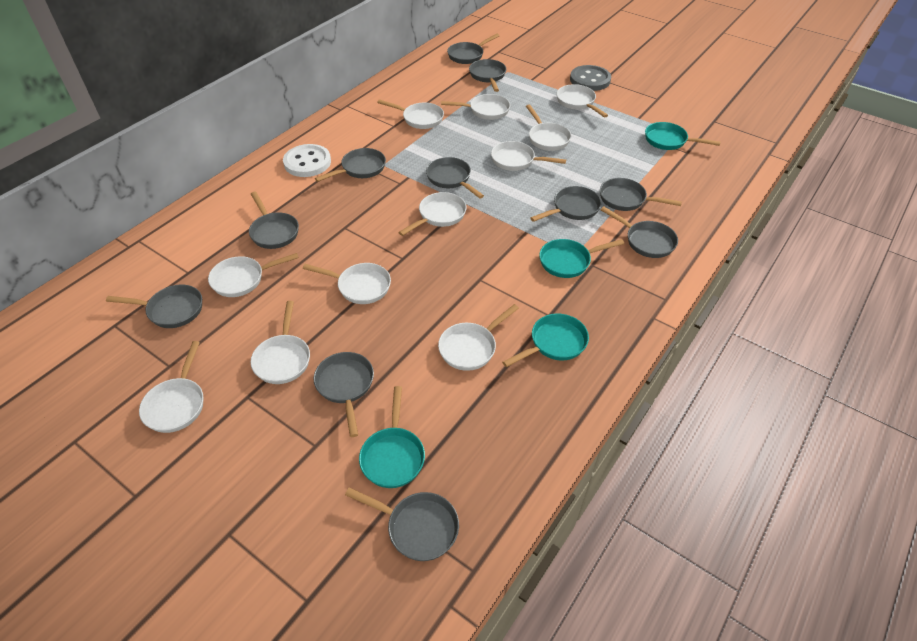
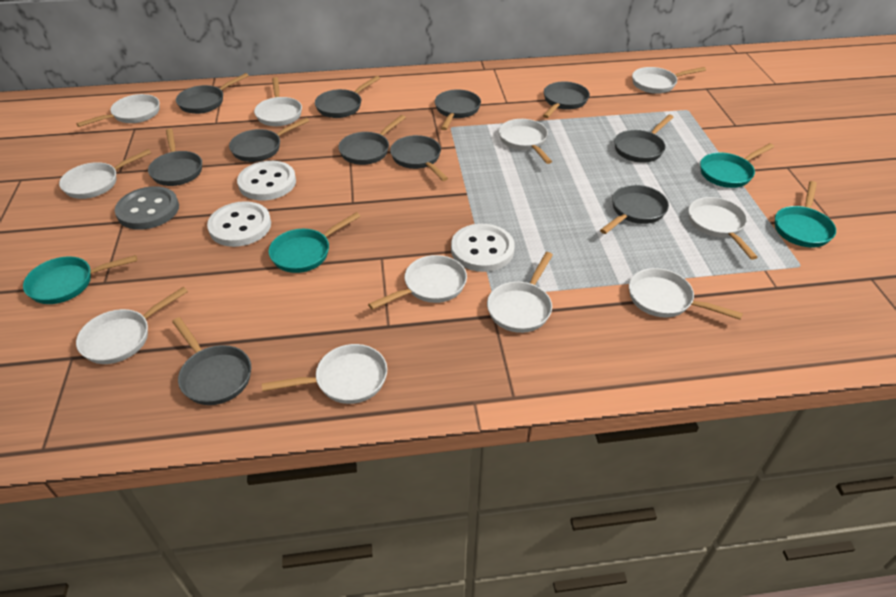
white button: [283,144,331,177] = 1 -> [207,201,271,247] [237,161,296,200] [451,224,515,272] = 3

